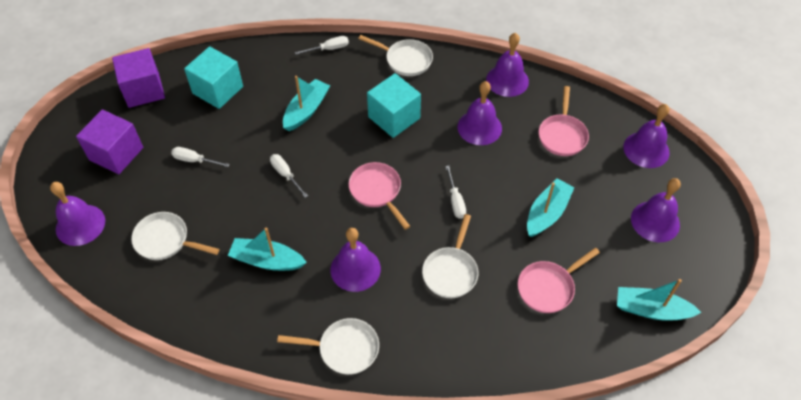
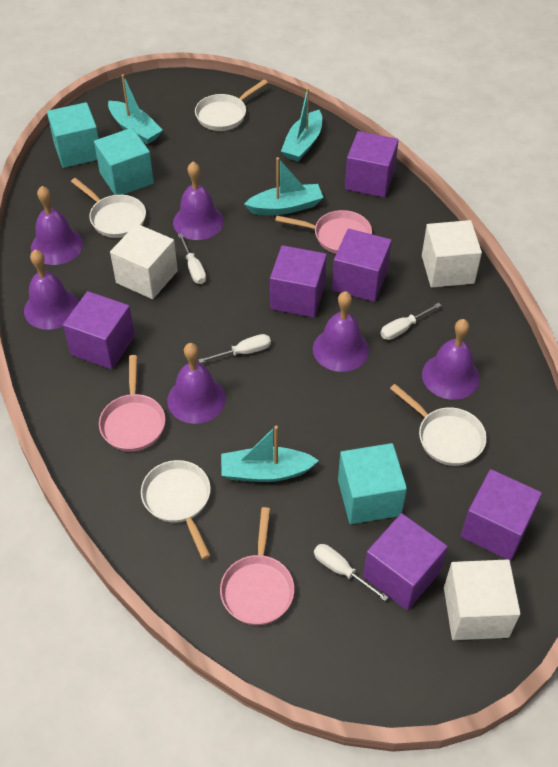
purple cube: [76,109,143,174] [112,48,165,108] = 2 -> [63,291,135,369] [270,245,327,318] [332,229,392,302] [345,131,398,198] [363,513,448,610] [461,469,542,561] = 6
turquoise cube: [184,46,243,109] [367,73,421,138] = 2 -> [47,102,99,168] [94,128,154,195] [338,443,407,524] = 3
white cube: none = 0 -> [110,224,178,299] [422,220,482,288] [444,559,521,640] = 3

